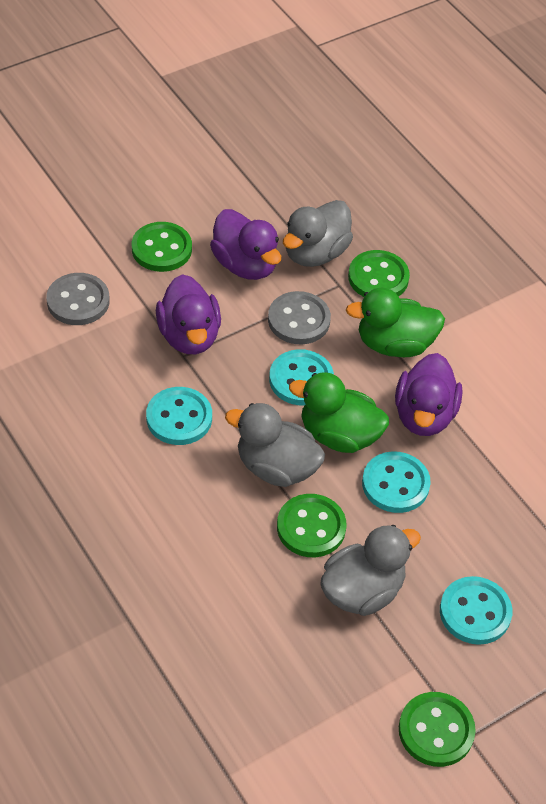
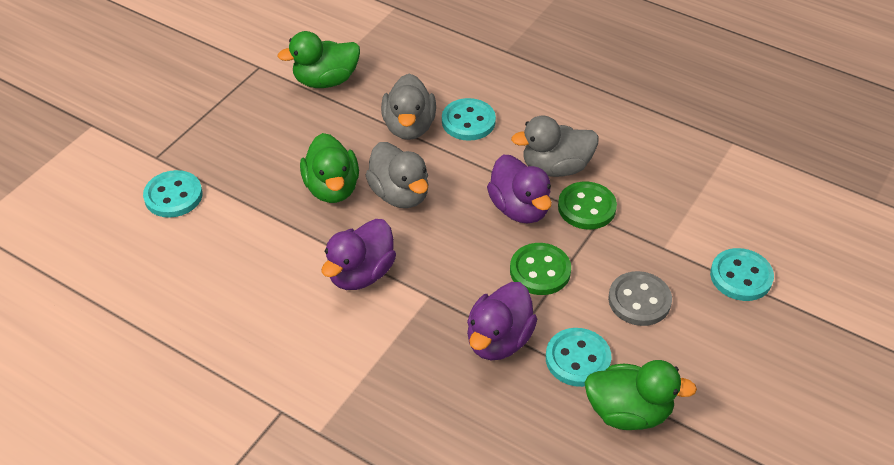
green button: [132,222,192,272] [277,494,347,557] [348,250,410,297] [399,692,476,767] = 4 -> [510,243,571,295] [558,182,617,229] = 2
green duck: [289,372,389,453] [346,288,445,357] = 2 -> [277,31,360,88] [300,133,359,203] [585,360,697,430] = 3
grey button: [46,273,110,325] [268,291,331,344] = 2 -> [608,271,672,326] = 1

